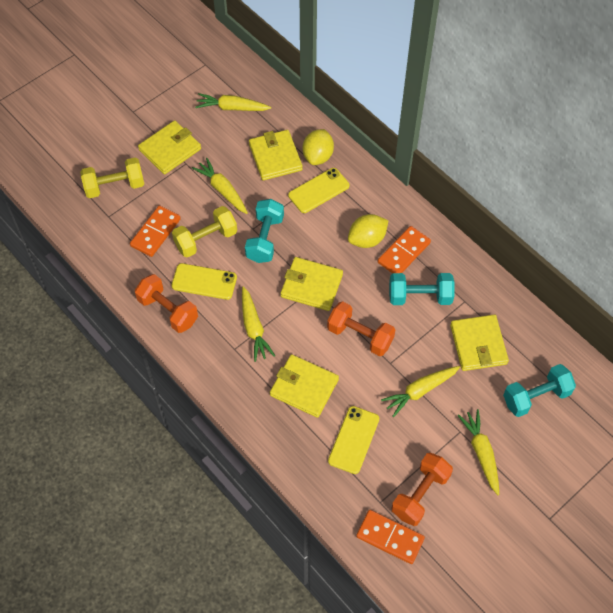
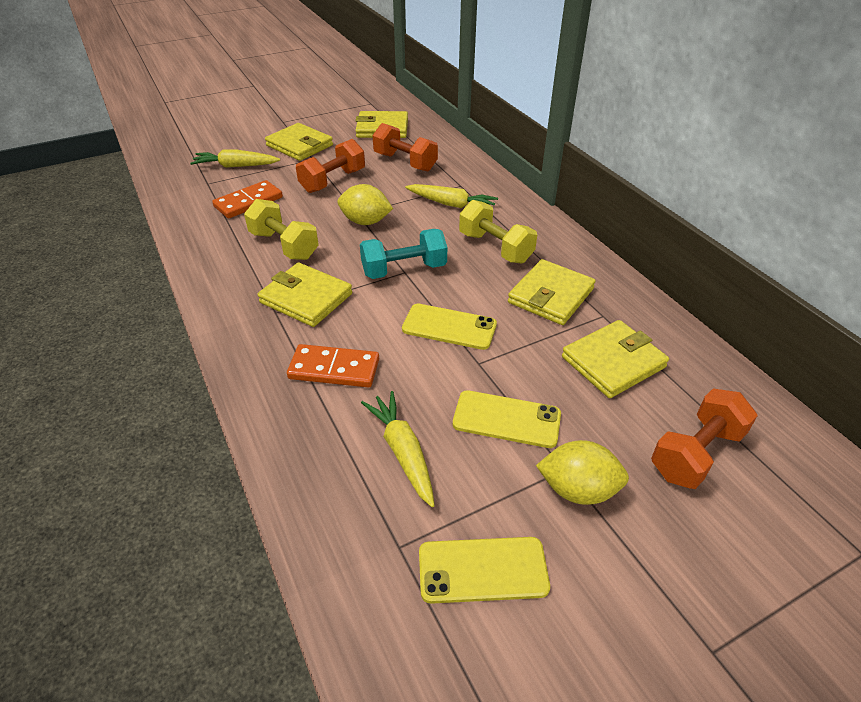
orange domino: [130,206,181,257] [356,510,425,564] [378,226,431,274] = 3 -> [212,180,283,219] [287,344,379,388] = 2
turquoise dumbbell: [245,199,284,263] [389,273,455,305] [503,364,576,417] = 3 -> [360,229,447,279] = 1
yellow carrot: [192,158,248,214] [195,93,271,111] [242,286,275,362] [381,366,460,417] [457,409,499,495] = 5 -> [190,149,280,168] [361,391,435,507] [405,184,498,208] = 3

